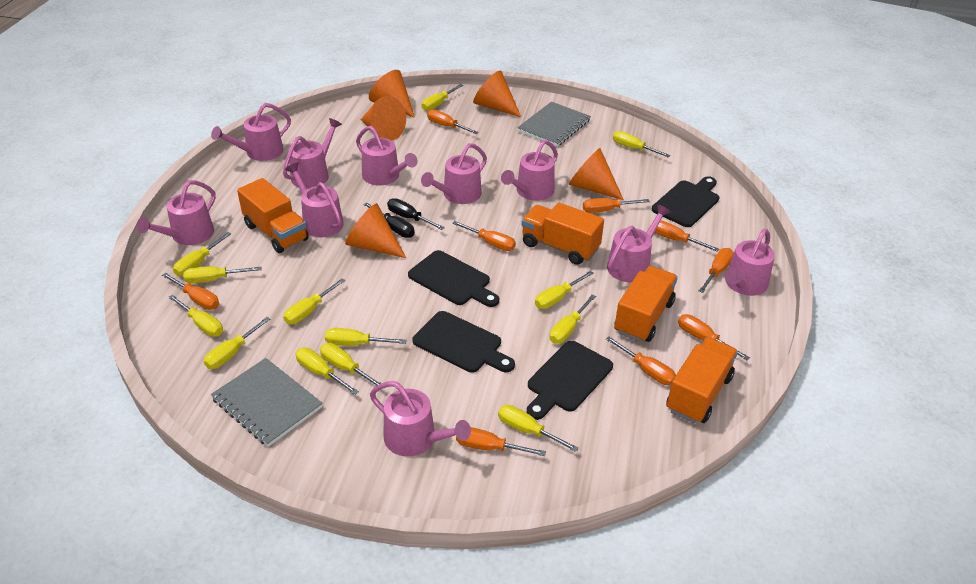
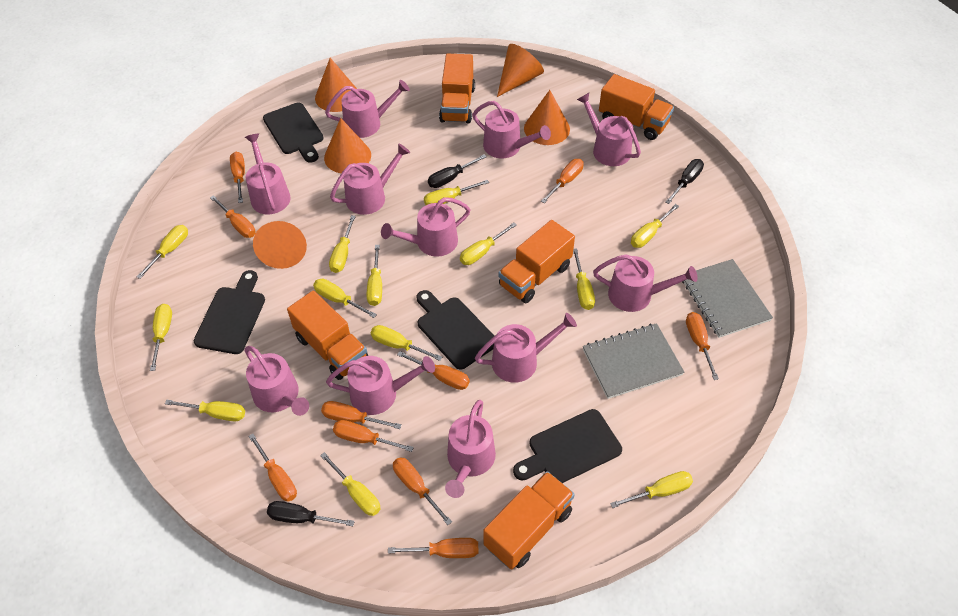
black screwdriver: [363,203,415,238] [387,198,445,230] = 2 -> [267,501,355,526] [428,154,487,188] [666,159,704,204] = 3
orange screwdriver: [162,273,219,310] [427,109,479,134] [452,221,516,251] [456,427,546,456] [583,198,650,213] [606,336,676,385] [654,220,719,252] [678,314,750,361] [699,248,734,293] = 9 -> [210,195,256,238] [230,152,245,203] [248,434,297,501] [321,401,402,429] [333,420,414,452] [388,538,479,558] [393,457,452,525] [397,351,470,390] [541,159,584,203] [686,312,719,380] = 10
orange truck: [237,178,309,253] [522,203,604,265] [614,266,678,342] [666,337,738,423] = 4 -> [287,291,368,380] [439,54,475,123] [483,471,575,570] [498,220,575,303] [599,74,674,140] = 5
pink watering can: [137,180,216,245] [211,103,291,161] [283,118,342,189] [285,162,344,237] [356,126,418,185] [370,381,471,457] [421,143,487,204] [501,140,558,201] [607,204,671,282] [725,229,775,296] = 10 -> [244,346,309,416] [245,134,291,214] [325,80,410,138] [326,356,435,415] [330,143,410,215] [381,197,470,257] [445,400,496,498] [472,101,551,158] [475,313,577,383] [577,93,641,166] [593,254,698,312] = 11

